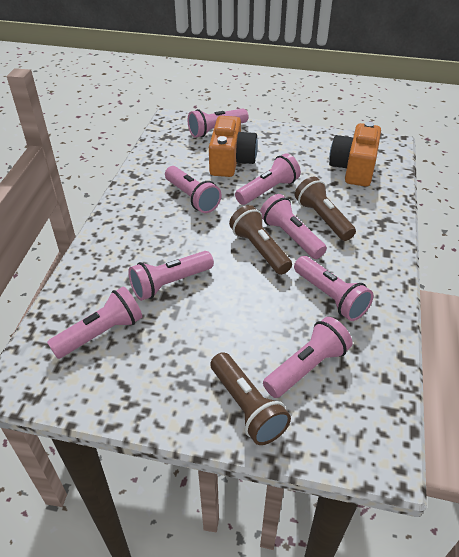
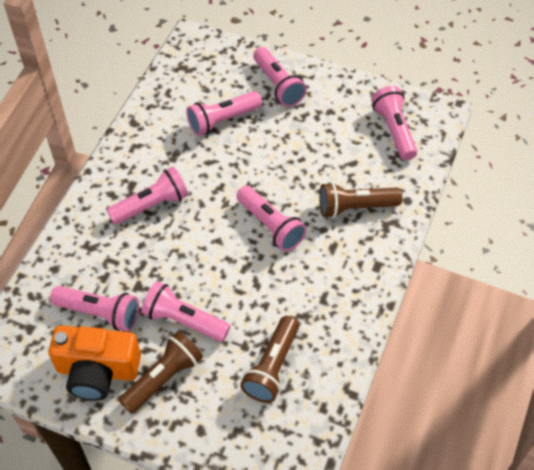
orange camera: [209,116,258,177] [329,122,381,187] = 2 -> [48,325,141,400] = 1
pink flashlight: [47,286,142,359] [128,251,214,301] [165,166,222,213] [188,109,249,138] [235,153,301,205] [260,194,327,259] [263,317,352,398] [294,256,373,321] = 8 -> [50,286,139,331] [107,167,189,225] [141,281,230,342] [186,91,262,136] [236,186,307,252] [253,47,307,107] [371,86,417,160] = 7

